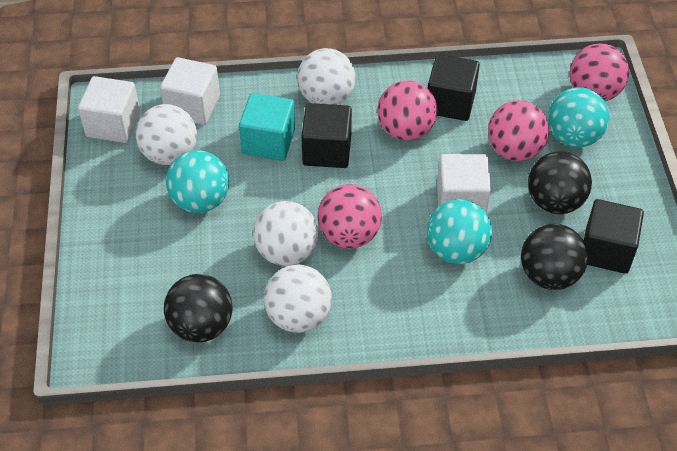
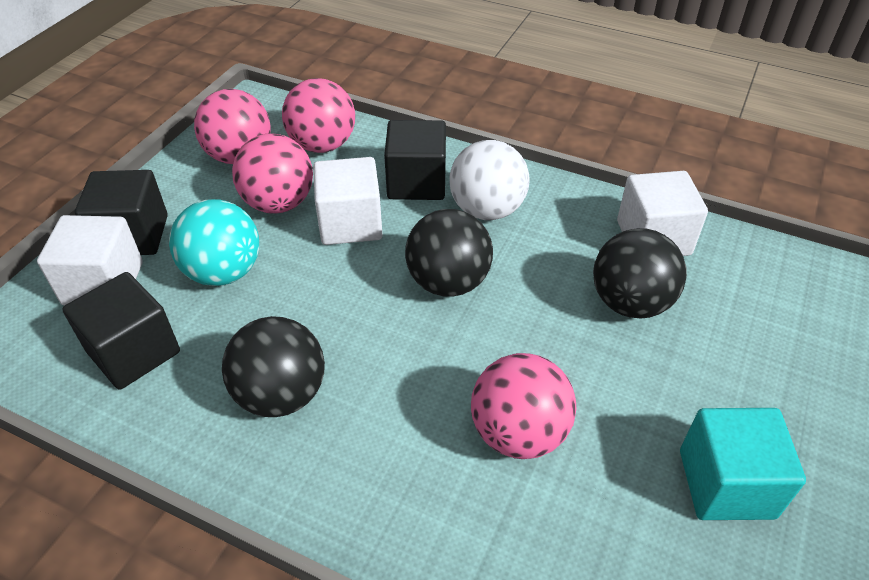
turquoise ball: [166,150,229,213] [427,199,492,264] [548,87,609,147] = 3 -> [169,199,259,286] = 1
white ball: [136,104,197,165] [253,201,318,266] [264,265,332,333] [297,48,355,105] = 4 -> [449,140,530,220] = 1

